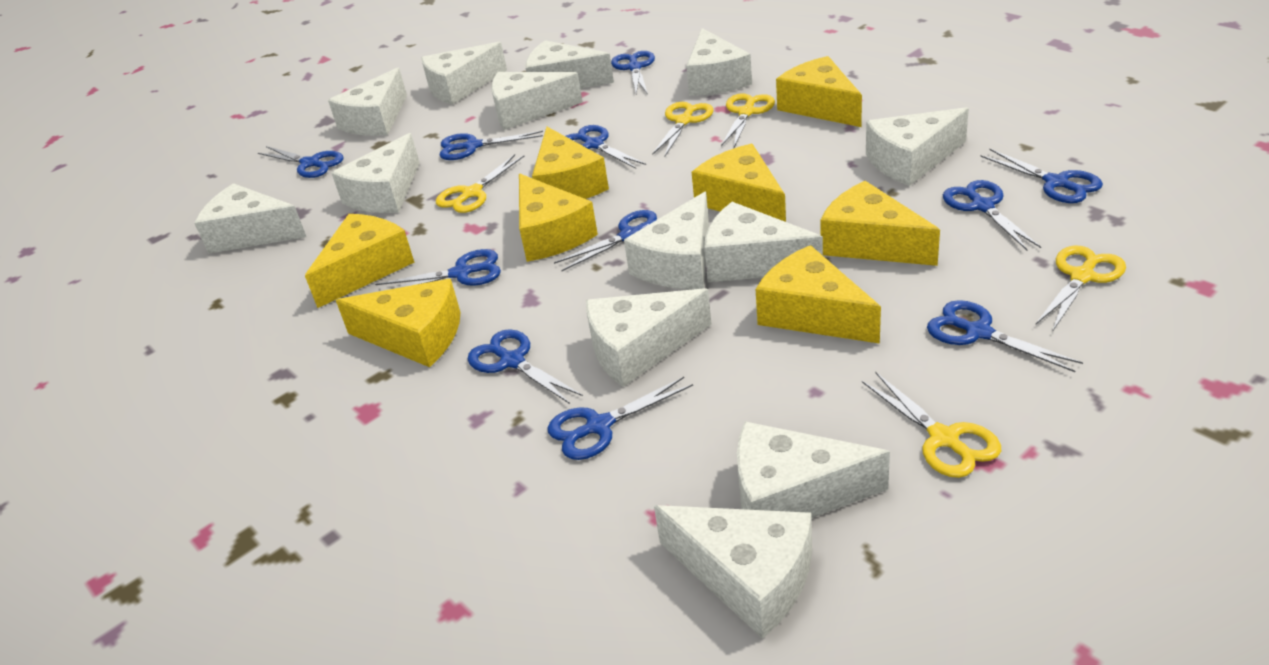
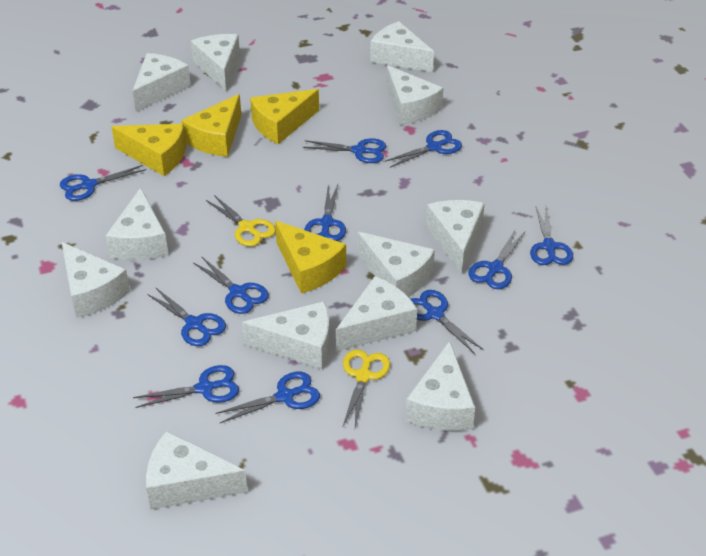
white cheese: [194,183,306,254] [328,67,407,136] [332,133,420,213] [421,42,507,105] [491,72,583,130] [525,40,614,88] [586,288,712,387] [624,192,709,289] [654,505,812,639] [686,28,752,96] [704,202,823,282] [737,421,890,518] [866,107,969,186] = 13 -> [62,242,130,318] [106,188,168,260] [132,53,191,112] [146,431,248,510] [191,34,240,91] [242,301,330,369] [336,276,417,352] [358,232,435,297] [370,21,434,72] [386,65,443,125] [405,341,475,431] [426,200,485,274] = 12
yellow cheese: [305,214,415,308] [336,279,461,367] [519,173,598,262] [532,127,609,199] [691,144,786,222] [755,245,881,344] [776,56,862,127] [820,181,940,266] = 8 -> [111,124,186,176] [181,94,241,157] [250,89,319,144] [275,221,346,294] = 4
yellow scissors: [436,154,524,213] [652,102,714,156] [721,93,775,147] [862,372,1001,478] [1036,245,1126,330] = 5 -> [206,195,276,247] [343,350,390,427] = 2

